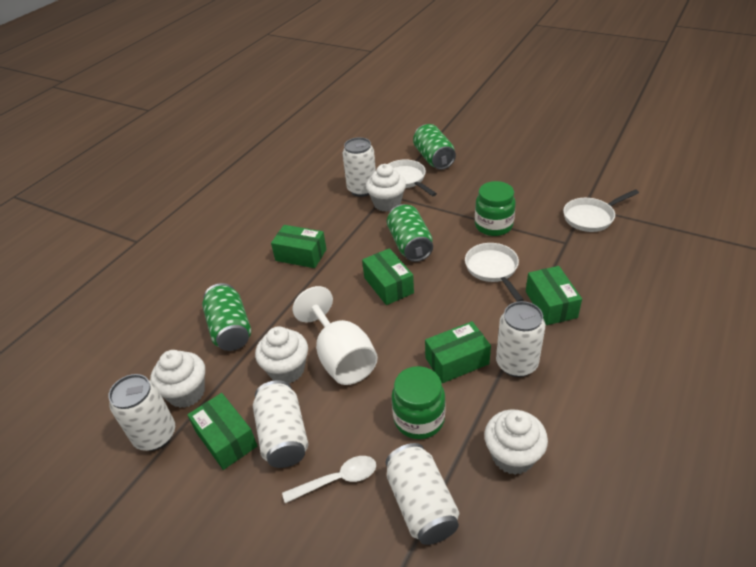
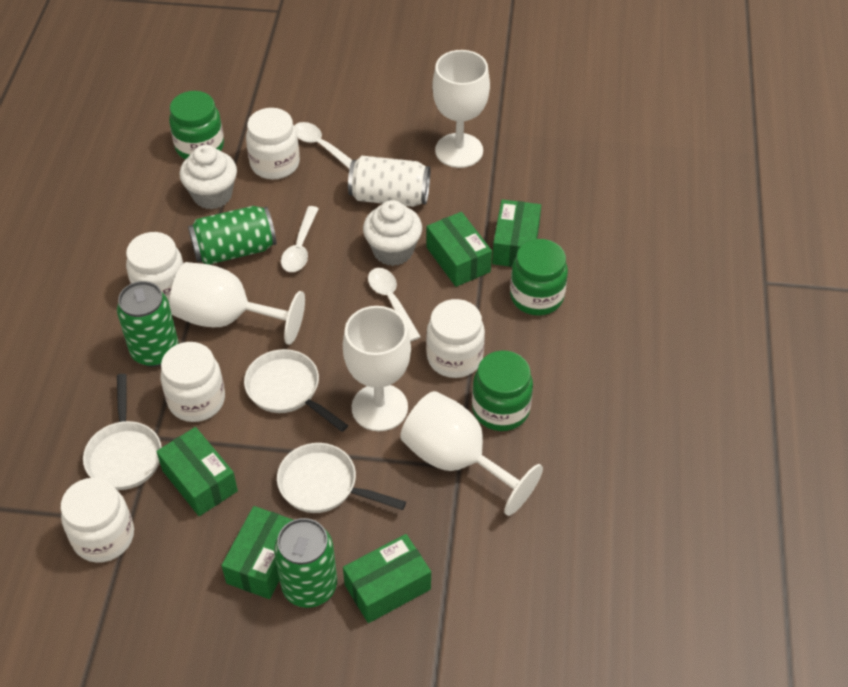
green jar: [392,366,446,439] [475,181,516,236] = 2 -> [169,91,224,160] [472,351,533,431] [510,239,568,316] = 3
white can: [108,374,175,451] [253,380,308,468] [343,137,376,197] [386,443,459,545] [496,301,545,377] = 5 -> [348,156,430,207] = 1
white cupcake: [150,350,205,408] [255,326,308,384] [366,164,406,212] [484,410,548,475] = 4 -> [180,145,237,209] [363,200,422,266] = 2
white goblet: [293,286,378,385] = 1 -> [170,262,305,345] [343,306,411,431] [400,391,543,516] [432,50,490,168] = 4
white jar: none = 0 -> [61,478,134,563] [126,232,184,306] [160,342,225,422] [246,108,300,179] [426,299,485,378] = 5
white spoon: [282,456,376,503] = 1 -> [281,206,319,272] [294,122,352,169] [368,268,421,341] = 3

